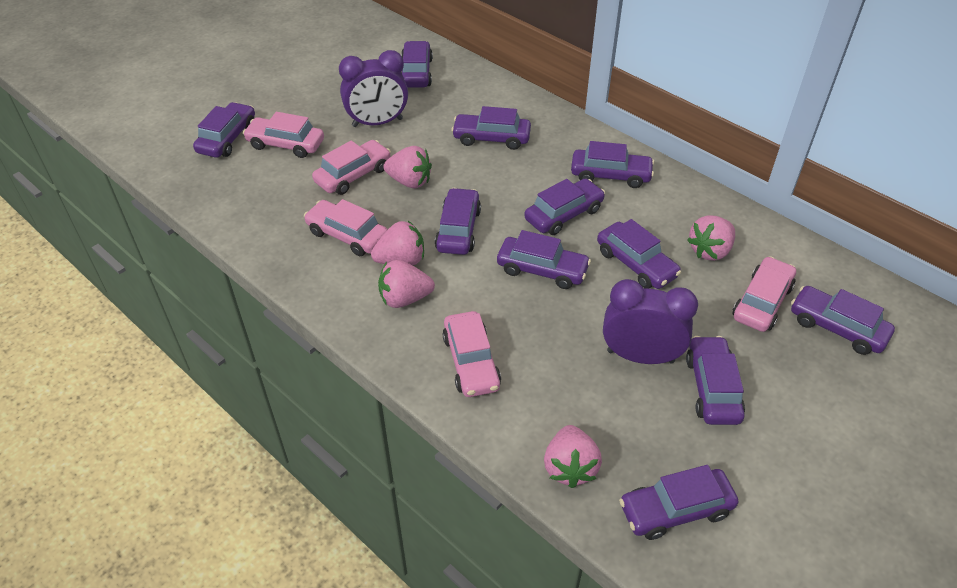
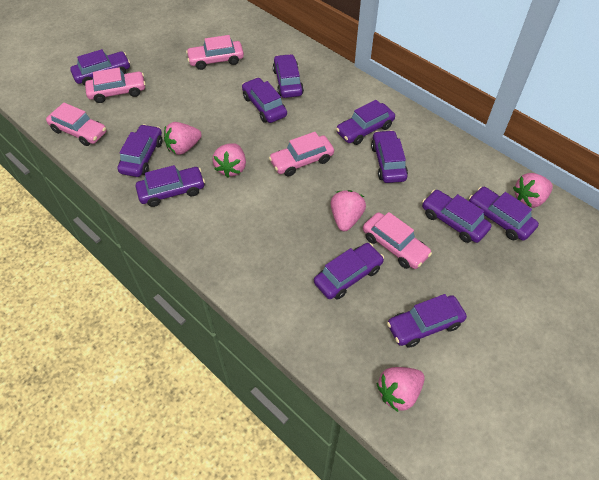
purple clock: [339,50,408,127] [603,279,698,364] = 2 -> none = 0

